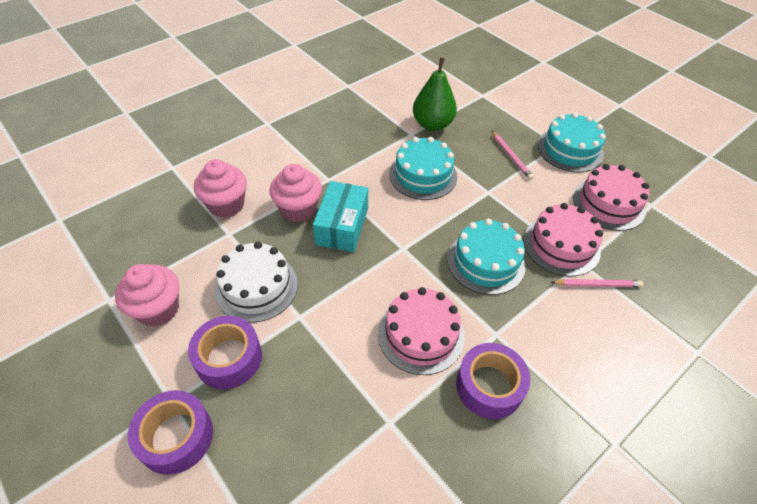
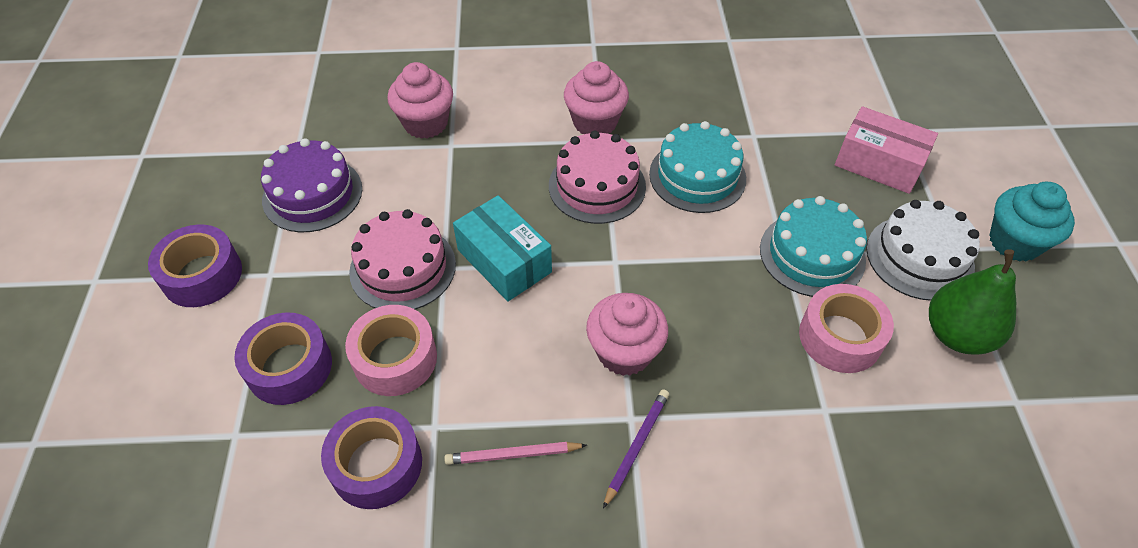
pink box: none = 0 -> [835,106,938,194] = 1
pink cake: [378,287,464,375] [524,203,603,277] [573,164,649,231] = 3 -> [349,209,456,309] [549,131,646,224] = 2
pink pencil: [492,131,534,180] [551,279,643,287] = 2 -> [444,442,587,465] = 1
pink tape: none = 0 -> [345,305,437,396] [799,284,894,373] = 2
purple cake: none = 0 -> [261,138,362,232] = 1
purple pencil: none = 0 -> [603,389,669,509] = 1
turquoise cake: [389,137,457,200] [447,219,526,295] [538,113,606,172] = 3 -> [649,121,746,213] [760,196,867,297] = 2
turquoise cupcake: none = 0 -> [989,182,1075,261] = 1

